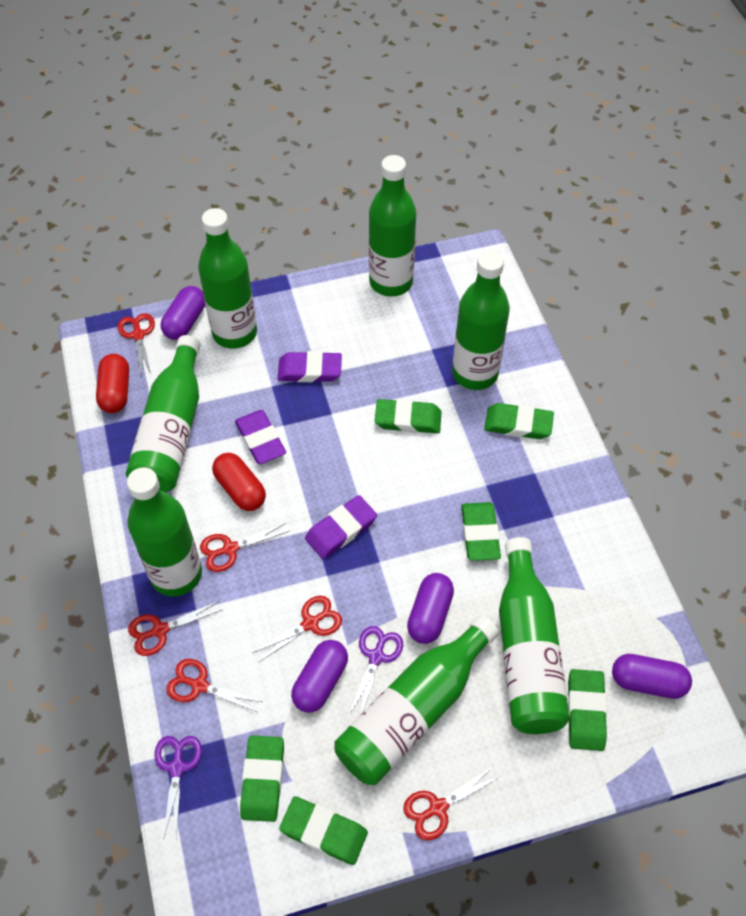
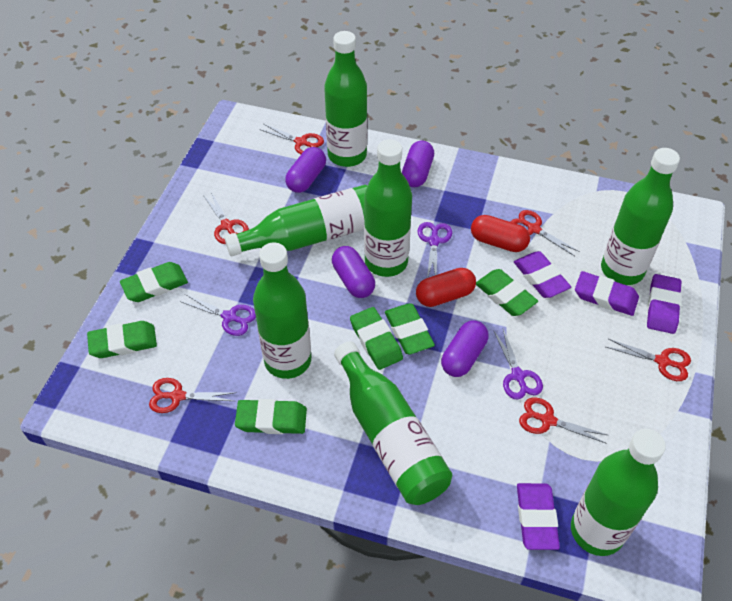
purple eraser: [235,410,286,464] [278,351,342,382] [305,495,377,559] = 3 -> [514,251,571,298] [517,483,560,550] [575,271,639,316] [647,274,682,334] = 4
purple scissors: [154,736,202,840] [349,626,403,715] = 2 -> [180,294,256,336] [418,222,452,278] [493,329,543,400] = 3

